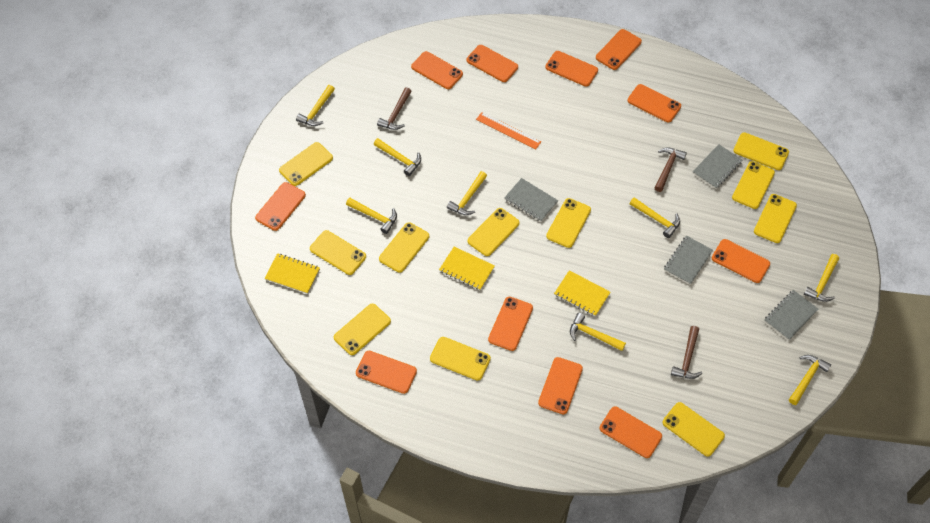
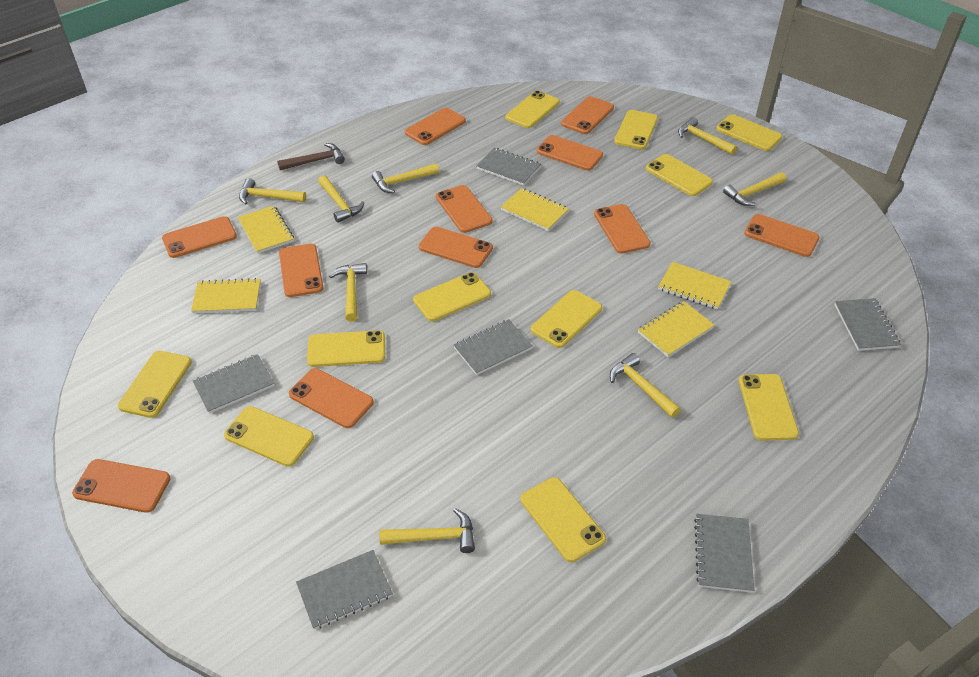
brown hammer: [377,87,411,130] [655,148,687,192] [671,326,702,379] = 3 -> [277,143,345,170] = 1
grey notebook: [504,178,558,222] [664,236,713,285] [693,144,742,189] [764,290,819,340] = 4 -> [193,354,275,414] [296,550,393,630] [454,319,533,375] [476,148,541,186] [694,514,754,593] [834,298,901,351] = 6
orange ruler: [476,112,541,149] = 1 -> none = 0
yellow notebook: [264,253,320,294] [439,247,495,290] [554,270,610,316] = 3 -> [191,278,261,314] [238,206,294,254] [501,188,569,231] [638,301,715,357] [658,262,731,310] = 5

